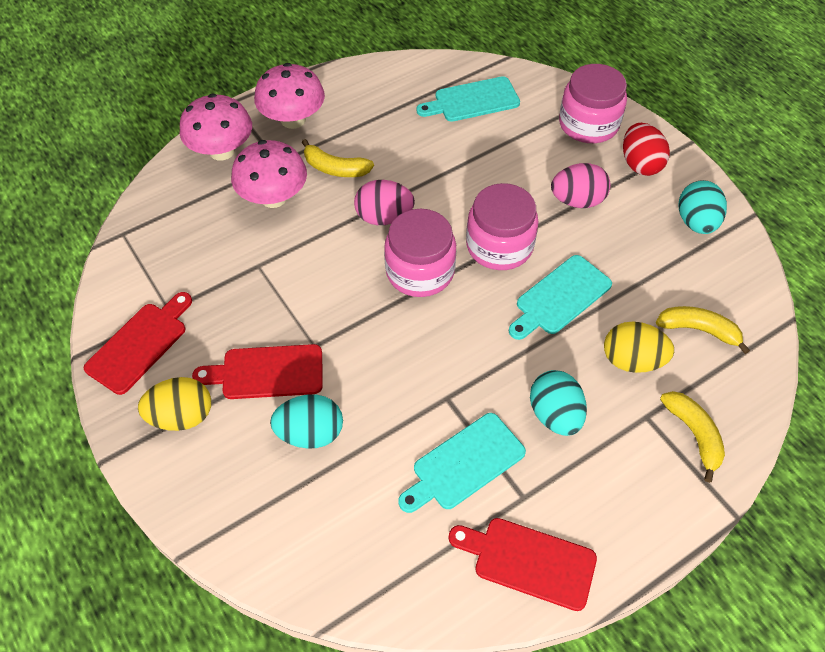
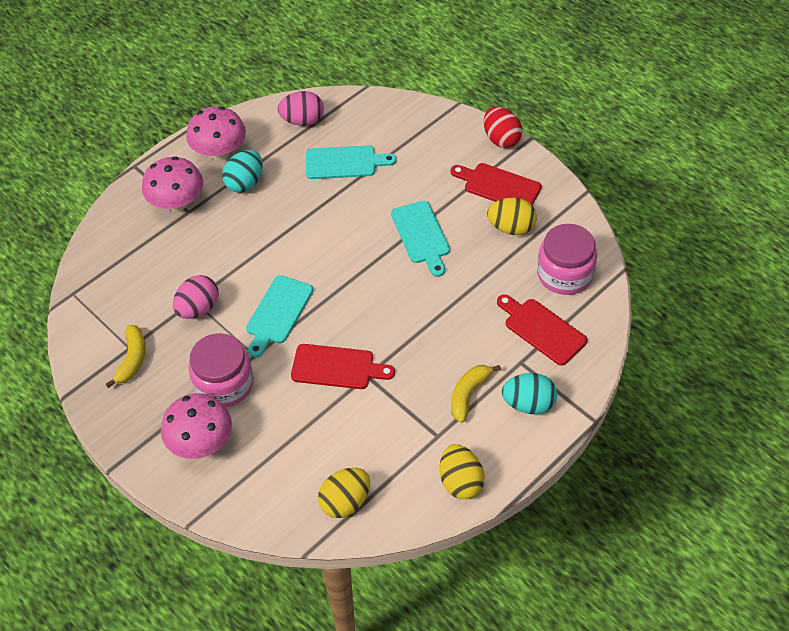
pink jar: [384,209,456,297] [466,183,539,270] [559,64,627,143] = 3 -> [189,333,253,408] [537,224,597,295] = 2
turquoise egg: [270,394,343,449] [530,370,587,436] [678,180,727,234] = 3 -> [222,150,263,193] [502,373,557,414] = 2
yellow banana: [302,139,374,177] [656,306,750,354] [660,391,725,483] = 3 -> [106,325,145,388] [451,365,501,423] = 2
yellow egg: [138,377,211,431] [604,322,674,373] = 2 -> [318,468,370,518] [440,444,485,499] [487,198,537,235] = 3

